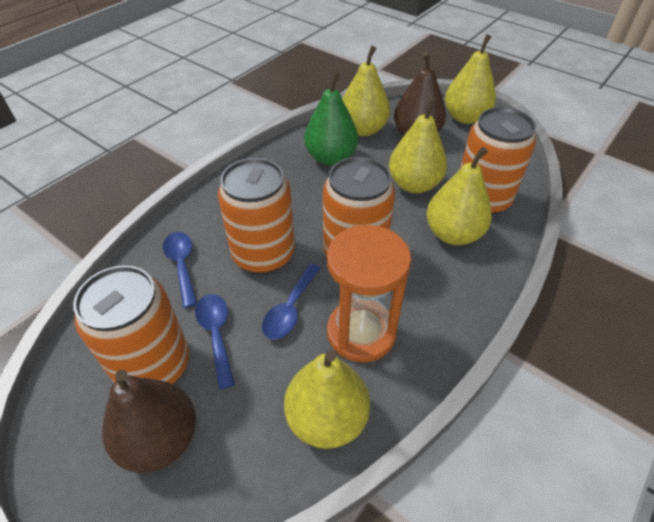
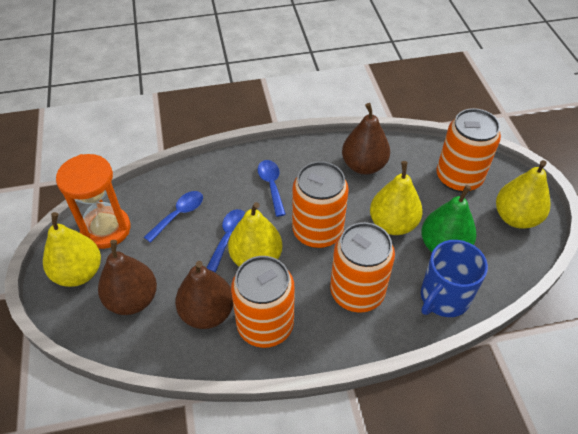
blue mug: none = 0 -> [421,240,488,317] = 1
brown pear: [102,370,196,472] [394,52,446,136] = 2 -> [98,240,157,315] [175,261,233,329] [342,103,390,175] = 3
yellow pear: [284,350,370,449] [342,45,390,136] [389,97,447,193] [426,147,492,245] [445,34,496,124] = 5 -> [43,212,101,287] [228,202,283,267] [370,161,423,235] [496,160,551,229] = 4

